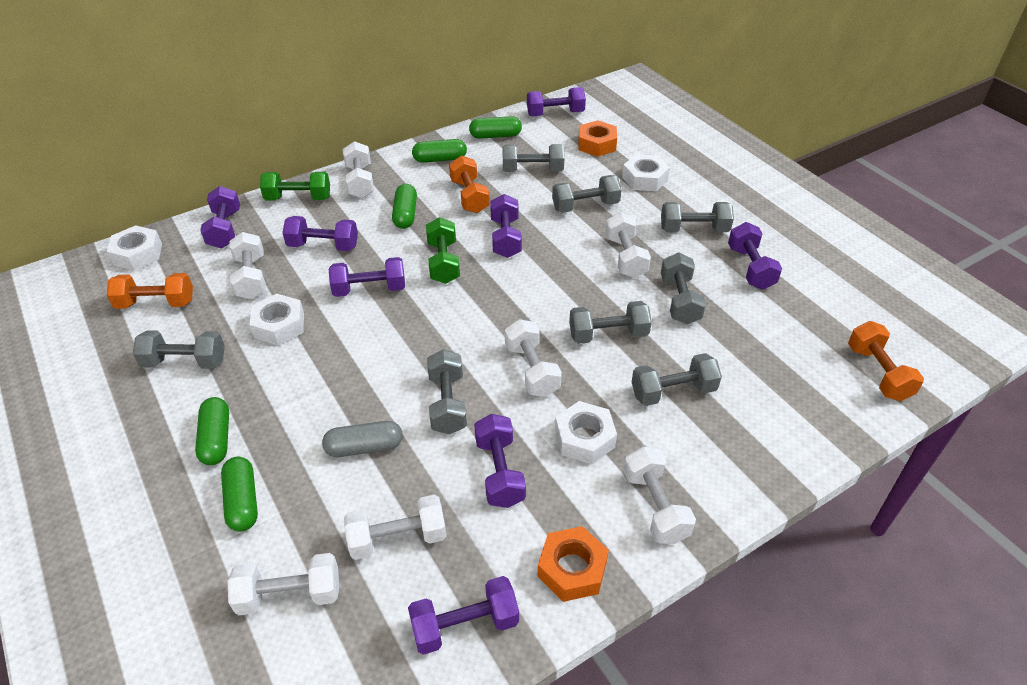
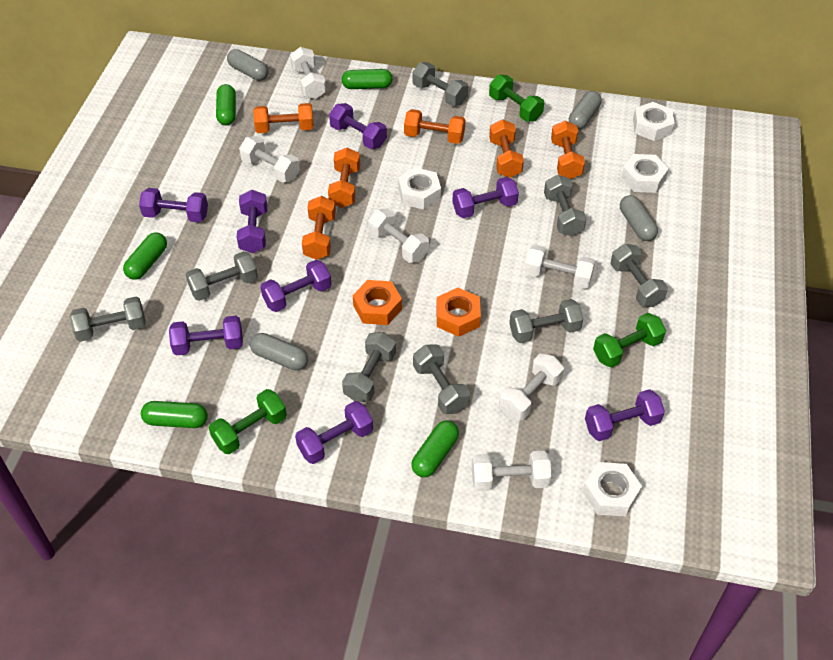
green dumbbell: [260,172,330,200] [426,217,460,284] = 2 -> [209,389,287,454] [489,75,544,121] [593,313,666,368] = 3
grey capsule: [322,421,403,457] = 1 -> [227,49,268,81] [250,333,308,371] [569,91,601,129] [620,195,658,241] = 4
orange dumbbell: [107,273,193,309] [449,155,490,213] [848,321,924,401] = 3 -> [253,103,314,133] [302,196,336,260] [328,147,360,208] [404,109,466,144] [489,119,524,178] [551,121,585,179] = 6
white dumbbell: [228,553,339,615] [230,232,266,299] [343,141,374,198] [344,495,446,560] [505,319,562,397] [605,212,651,278] [623,447,696,544] = 7 -> [239,136,300,183] [290,47,326,99] [368,208,429,263] [472,451,552,491] [499,353,564,420] [525,245,595,289] = 6

